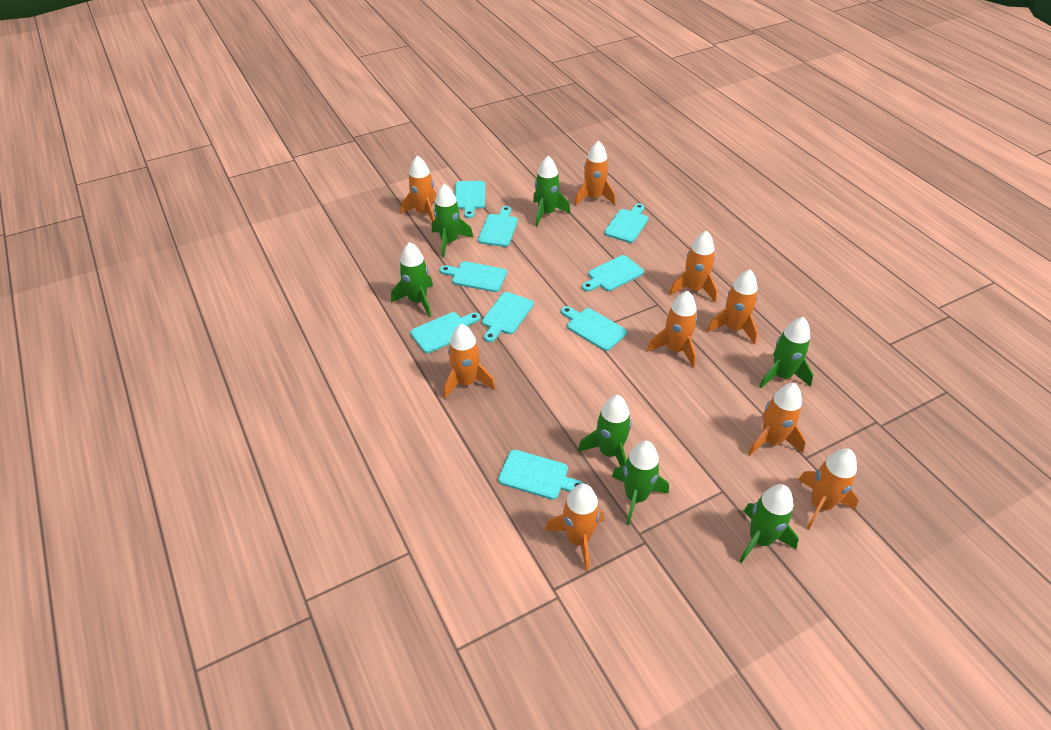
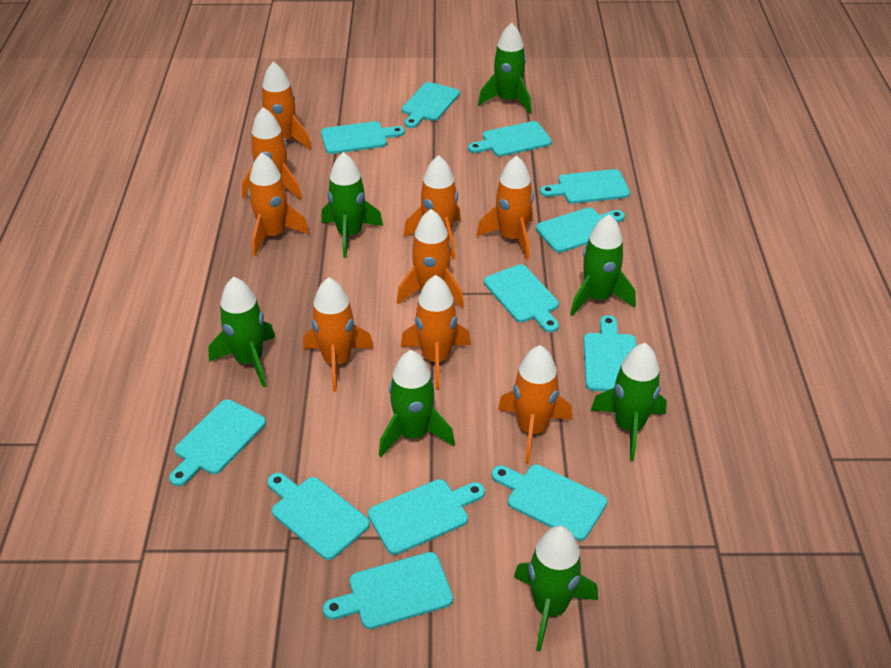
turquoise cutting board: [410,312,481,353] [440,261,507,292] [455,181,485,218] [478,206,518,247] [482,292,534,342] [498,450,584,500] [561,306,627,351] [582,255,644,292] [604,204,649,243] = 9 -> [169,399,266,486] [267,473,370,560] [321,121,405,154] [323,552,453,629] [368,479,485,555] [402,82,460,128] [468,121,552,157] [484,264,559,332] [492,465,607,541] [536,208,625,253] [540,169,630,204] [584,315,637,391] = 12

